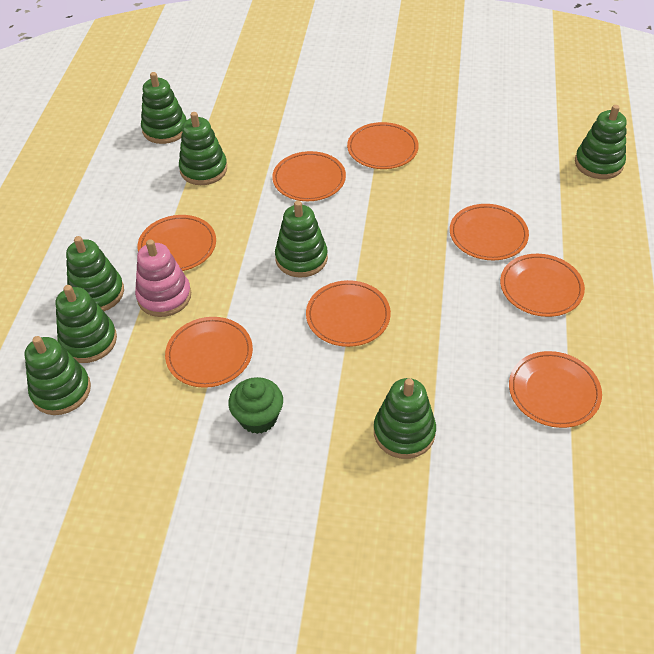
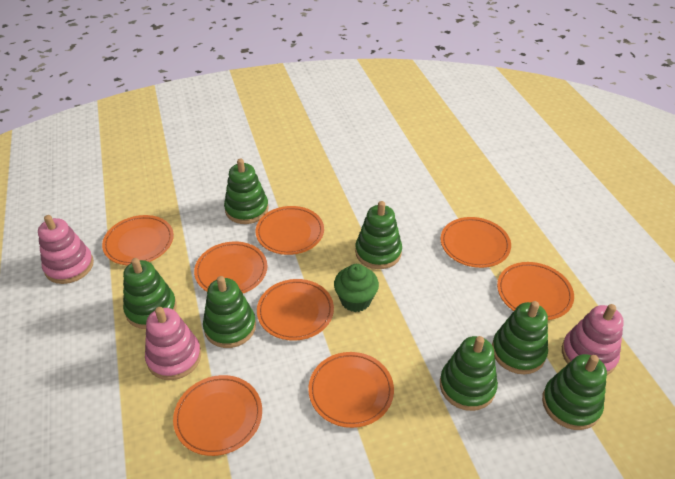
green stacking toy: [25,336,91,415] [56,285,117,363] [66,236,124,311] [141,72,186,144] [179,112,227,185] [275,201,328,278] [374,378,436,459] [575,105,627,179] = 8 -> [123,258,177,329] [203,276,256,348] [224,159,269,224] [355,201,402,269] [440,336,498,411] [492,301,548,374] [542,354,607,430] = 7
pink stacking toy: [135,239,191,317] = 1 -> [38,215,94,284] [145,307,201,380] [562,304,624,375] = 3

